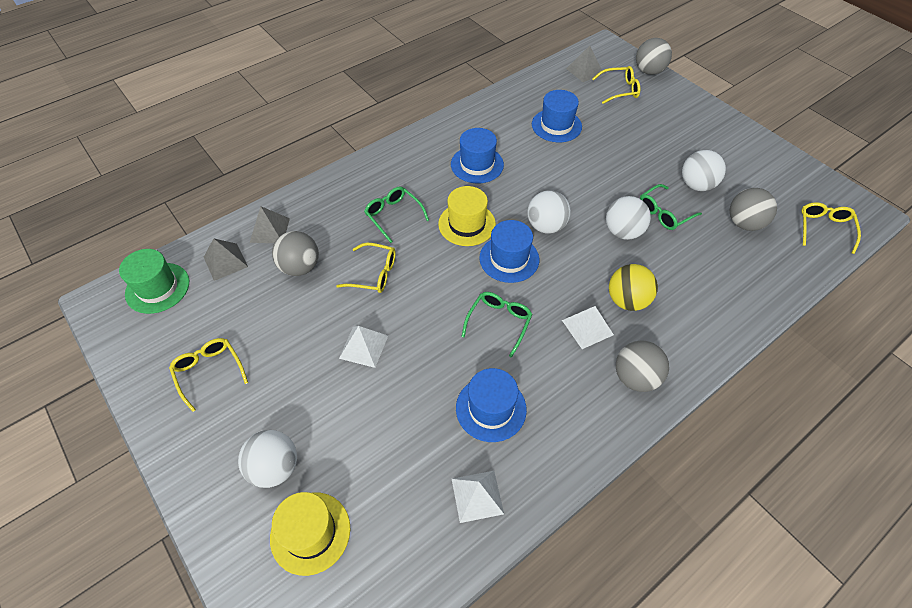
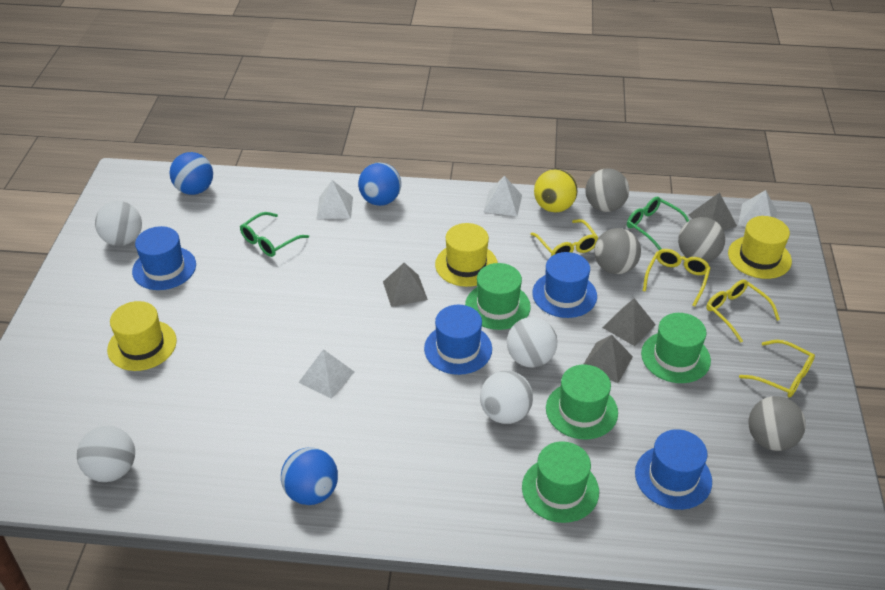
blue ball: none = 0 -> [169,152,213,195] [281,447,338,505] [358,162,401,206] = 3
green glasses: [364,187,429,243] [461,292,532,358] [640,184,702,230] = 3 -> [240,212,309,257] [627,196,689,250] = 2
green hat: [119,249,189,314] = 1 -> [465,263,531,330] [522,441,599,523] [546,365,618,439] [641,313,711,383] = 4
grey pyramid: [204,238,248,281] [250,206,290,243] [566,46,604,82] = 3 -> [383,263,428,307] [583,335,633,383] [602,298,656,346] [689,192,737,231] = 4
white pyramid: [339,326,388,368] [452,471,504,523] [562,306,614,349] = 3 -> [298,349,354,399] [316,180,353,219] [484,176,522,216] [738,190,777,227] = 4
yellow hat: [270,492,350,576] [438,186,496,246] = 2 -> [107,301,177,371] [435,223,498,287] [728,216,792,279] = 3

